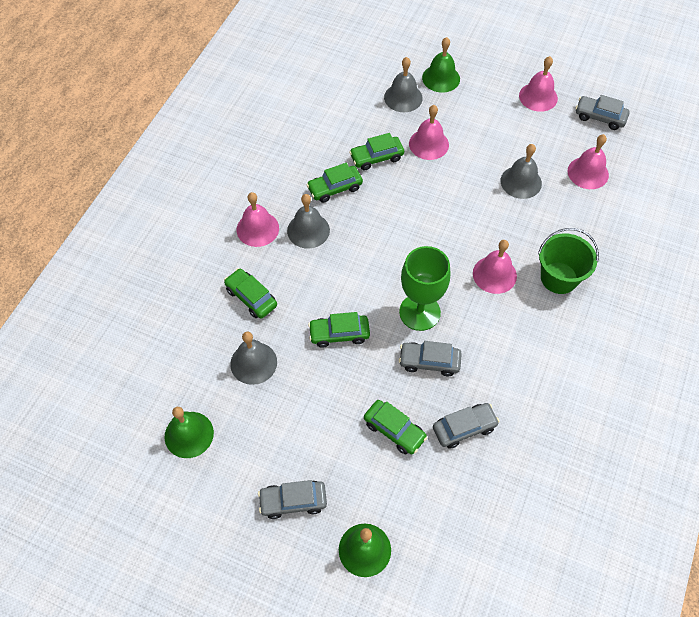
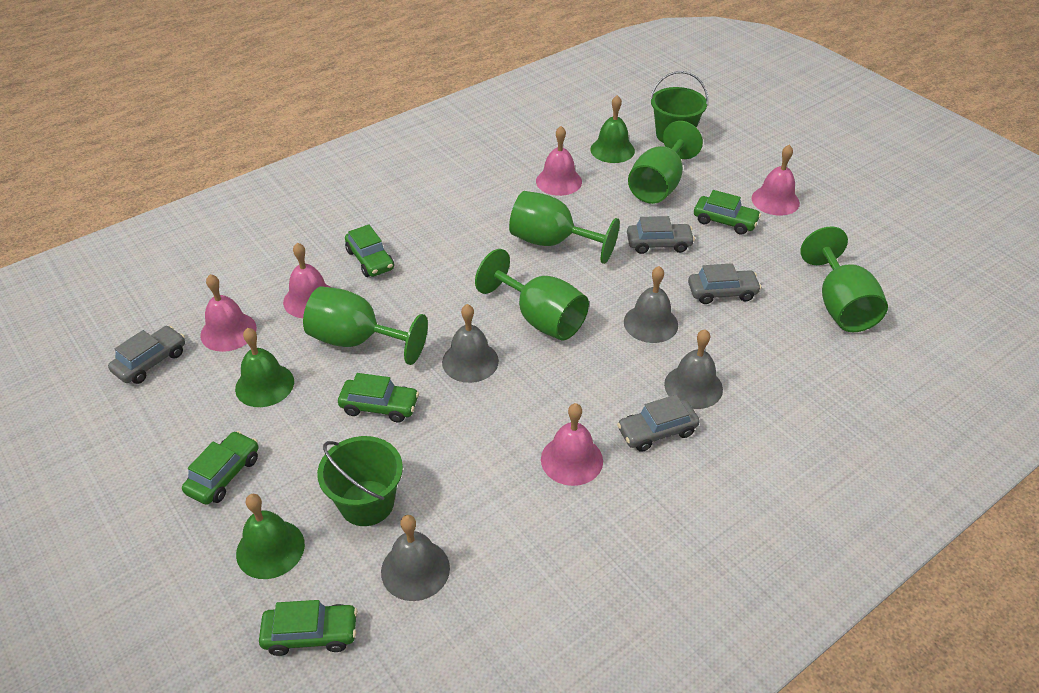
green bucket: [538,228,599,294] = 1 -> [317,436,403,526] [650,71,708,143] = 2
green goblet: [399,246,450,331] = 1 -> [303,286,428,365] [475,249,589,341] [509,191,620,264] [628,121,703,204] [800,226,888,332] = 5

